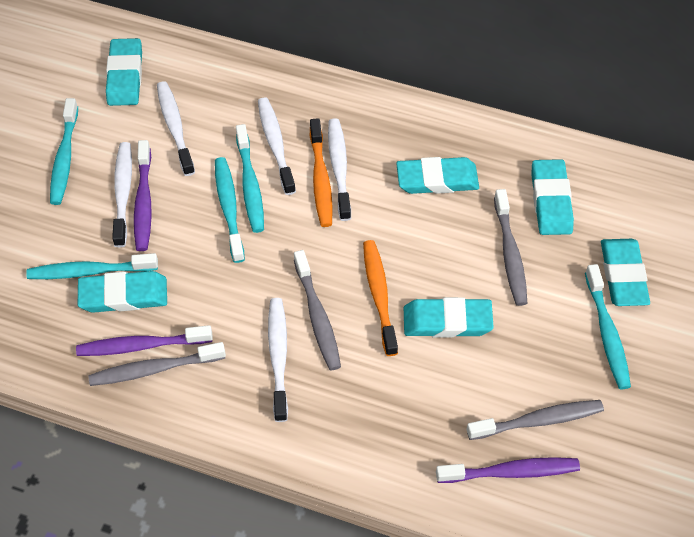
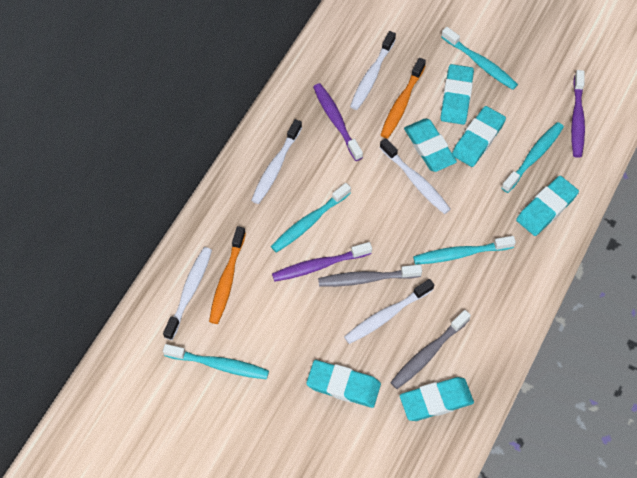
grey toothbrush: [88,342,226,386] [294,250,341,371] [467,400,604,440] [494,189,527,306] = 4 -> [318,265,422,287] [390,310,471,389] = 2

